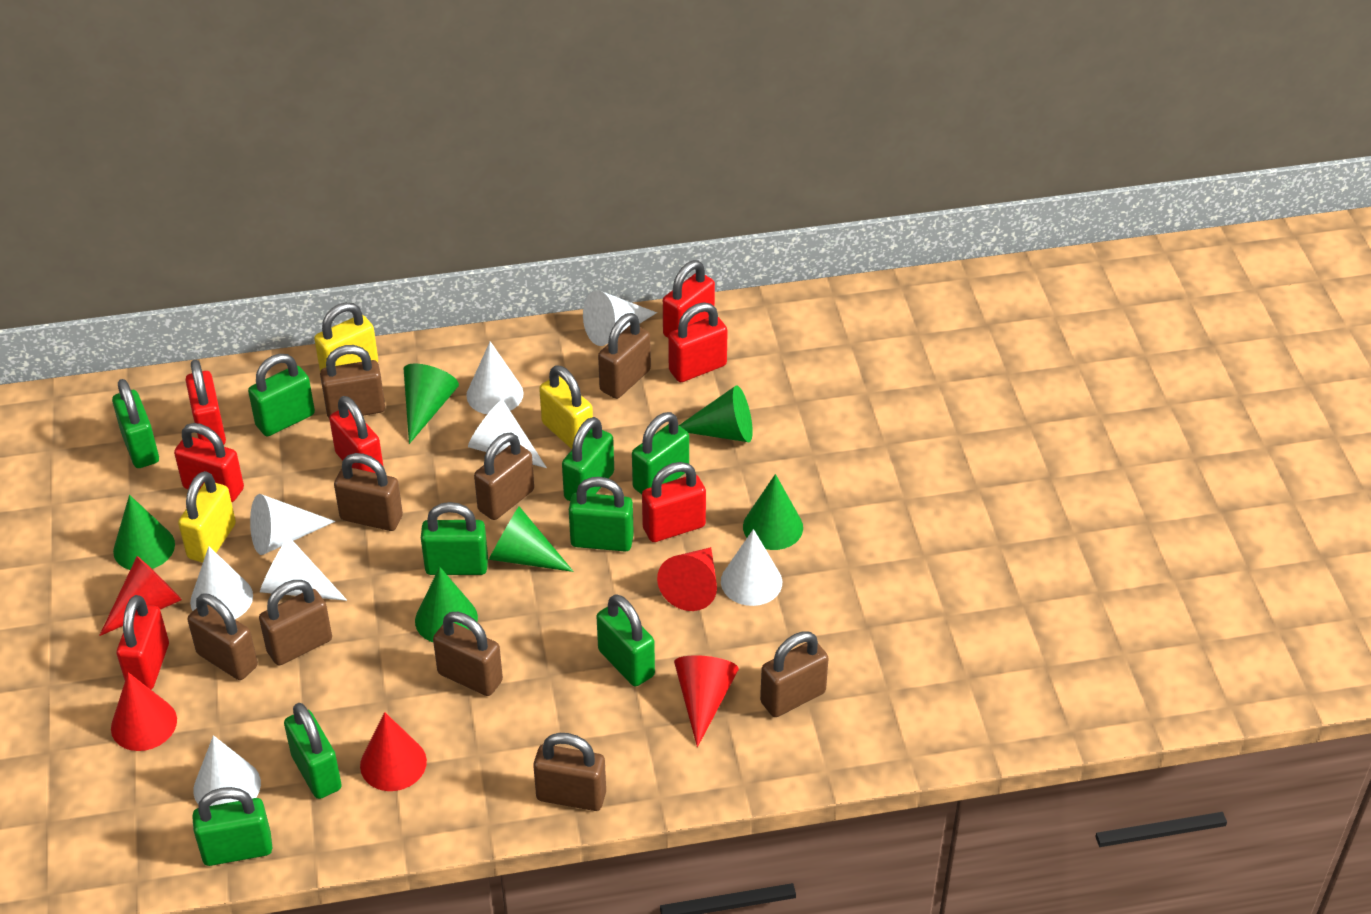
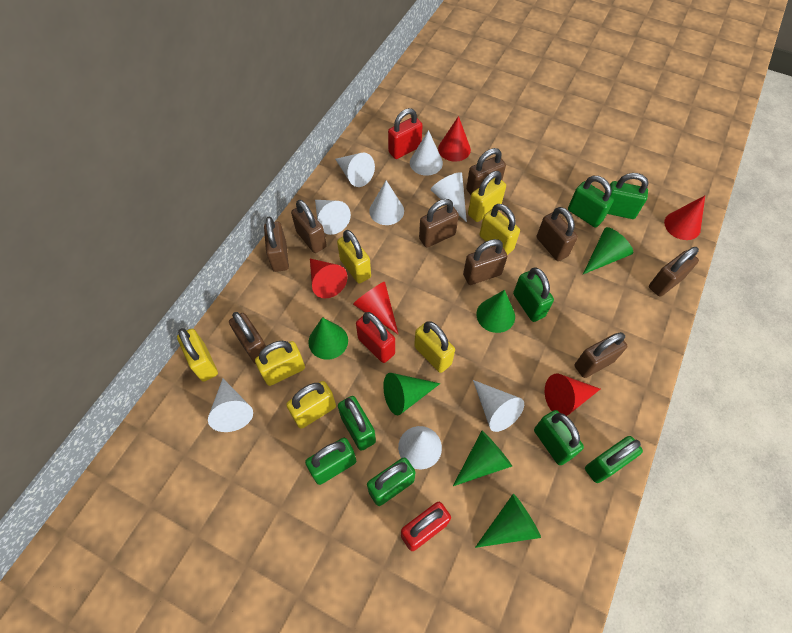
green padlock: [112,379,159,468] [192,787,272,866] [248,354,315,436] [284,703,342,799] [421,502,488,575] [562,417,614,501] [569,477,634,551] [597,594,655,686] [632,412,689,494] = 9 -> [305,438,356,485] [338,396,376,451] [367,457,416,506] [513,268,554,322] [534,410,584,465] [568,176,614,227] [585,436,643,483] [607,173,648,219] = 8
red padlock: [117,595,169,689] [174,423,244,502] [186,360,226,445] [329,396,383,473] [642,462,706,542] [663,260,715,338] [668,303,728,382] = 7 -> [356,312,395,363] [388,108,423,159] [401,502,451,551] = 3
yellow padlock: [178,471,236,563] [314,302,378,372] [539,365,593,449] = 3 -> [177,328,218,382] [255,341,305,386] [286,381,336,429] [337,230,371,284] [414,321,455,373] [468,171,506,222] [479,204,520,255] = 7

